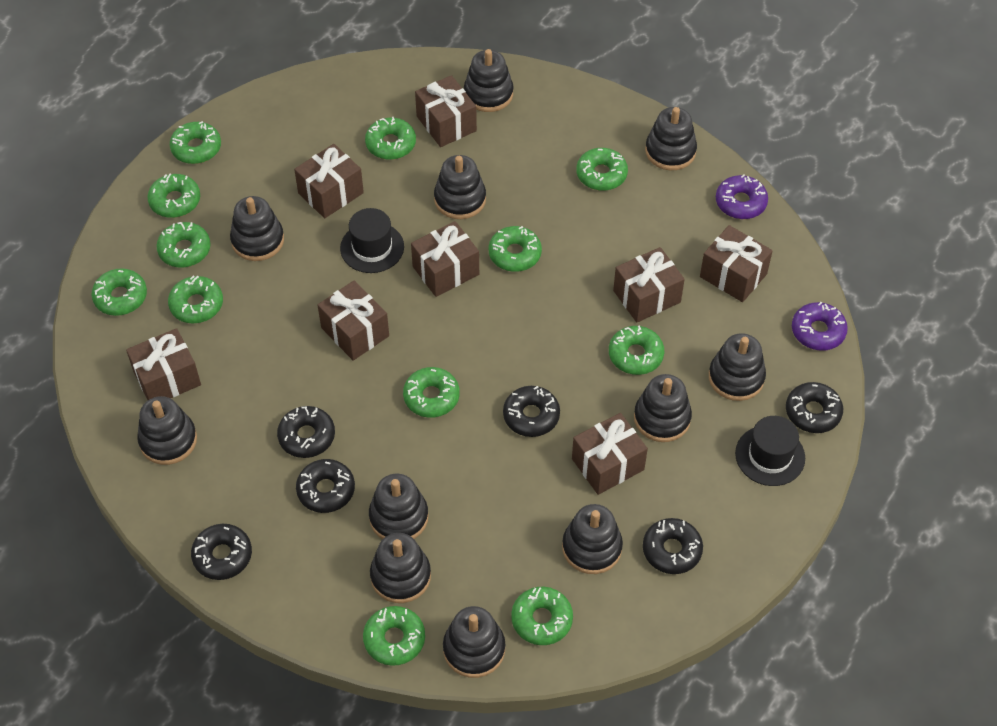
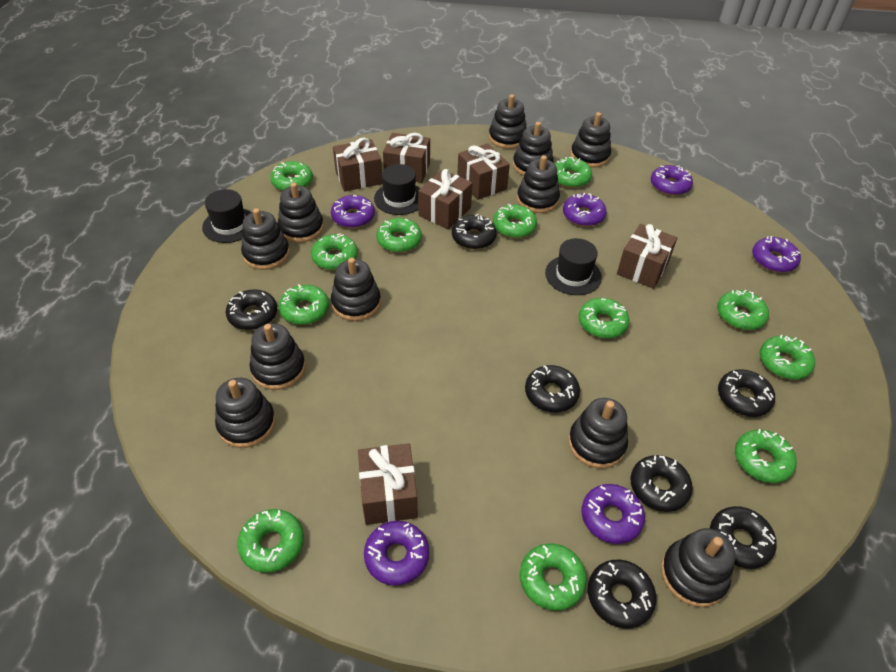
black donut: [191,524,252,580] [277,406,335,458] [296,459,355,513] [503,386,560,437] [643,518,703,574] [786,382,843,433] = 6 -> [226,289,277,330] [452,214,497,249] [525,365,580,412] [588,560,656,629] [631,455,693,512] [710,506,777,569] [718,369,775,417] = 7
black hat: [340,208,404,273] [735,416,805,486] = 2 -> [202,189,252,243] [374,164,420,215] [545,238,602,295] = 3
brown gift: [126,328,201,400] [294,144,364,218] [318,280,389,361] [411,221,479,297] [415,75,477,147] [572,413,648,495] [613,247,685,323] [700,225,773,302] = 8 -> [333,138,383,192] [358,443,418,525] [383,133,430,183] [418,169,472,229] [457,143,510,200] [617,224,677,289] = 6
purple donut: [716,174,768,219] [792,302,848,351] = 2 -> [331,195,375,228] [364,521,429,586] [563,193,607,226] [582,484,645,544] [651,165,693,196] [752,236,801,272] = 6

